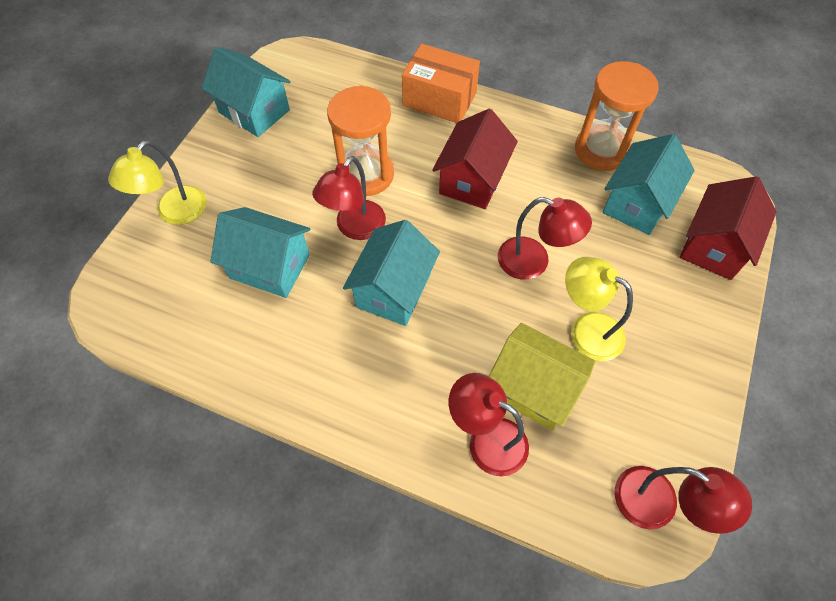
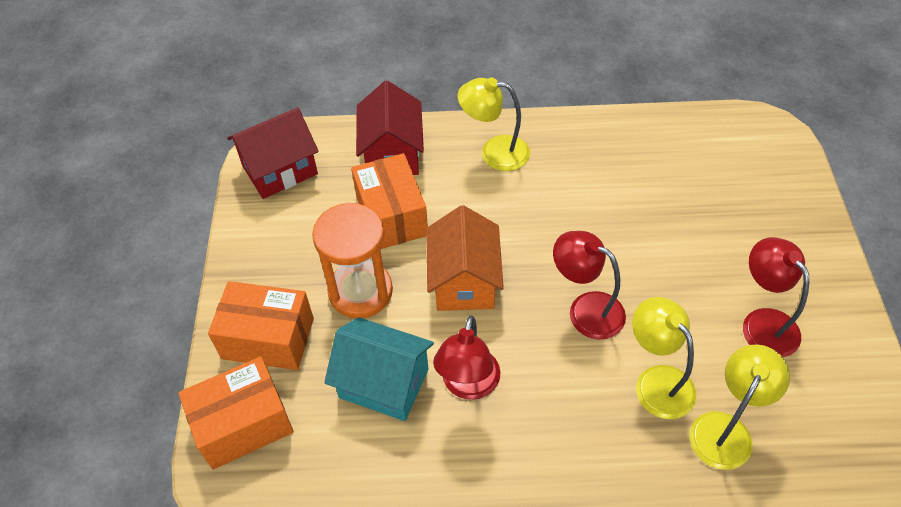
orange box: [402,44,480,123] = 1 -> [178,357,294,470] [208,281,314,370] [351,153,428,249] = 3
orange hourglass: [327,86,394,196] [575,61,659,171] = 2 -> [312,202,393,318] = 1
orange house: none = 0 -> [426,205,504,311] = 1
red lamp: [312,156,386,240] [449,373,529,476] [498,197,592,280] [615,466,752,534] = 4 -> [433,315,500,400] [553,231,626,340] [743,237,809,357] = 3
turquoise house: [202,47,291,137] [210,207,310,298] [343,220,440,326] [603,134,695,235] = 4 -> [324,317,434,421] = 1
yellow house: [489,323,595,430] = 1 -> none = 0
yellow lamp: [108,140,207,225] [565,257,633,361] = 2 -> [457,77,530,171] [632,297,696,419] [690,345,790,470] = 3

